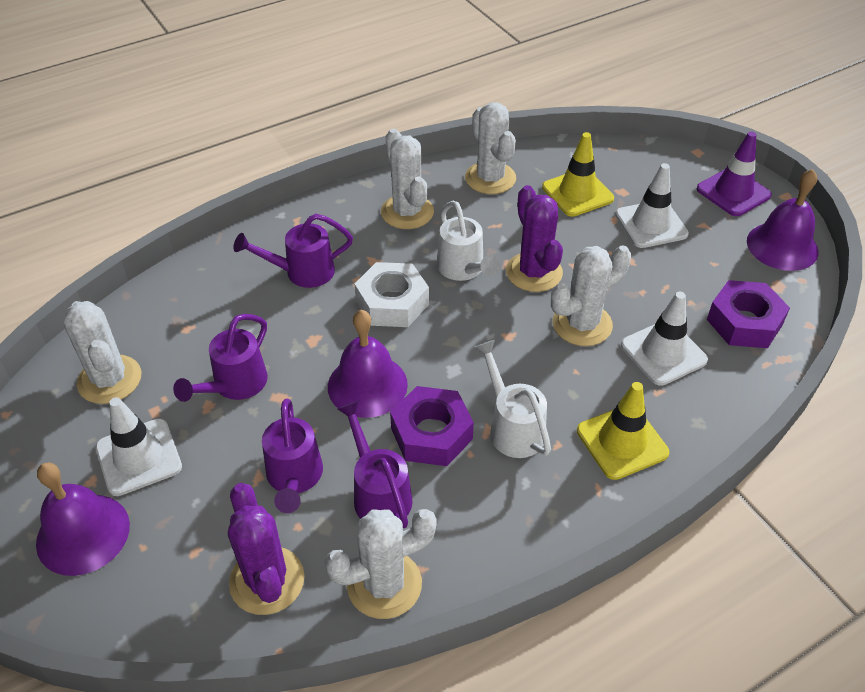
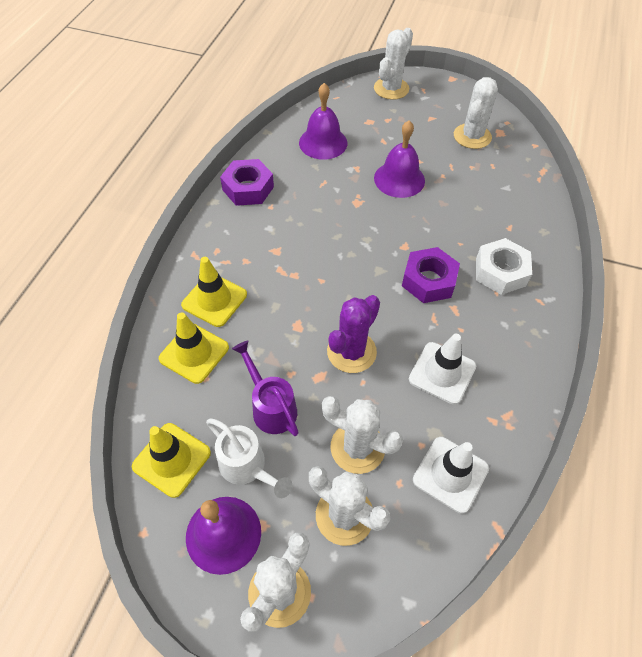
purple cactus: [228,483,305,615] [506,185,563,292] = 2 -> [327,295,380,373] = 1
purple traffic cone: [697,132,772,216] = 1 -> none = 0
purple watering can: [173,314,268,402] [233,214,353,288] [262,399,323,513] [337,401,413,528] = 4 -> [232,340,299,436] = 1
white traffic cone: [96,397,182,496] [615,163,689,248] [621,292,708,386] = 3 -> [409,334,476,405] [413,437,489,513] = 2
white watering can: [437,201,500,281] [474,340,551,458] = 2 -> [206,418,292,498] = 1
yellow traffic cone: [542,132,614,217] [577,382,669,480] = 2 -> [132,423,211,498] [159,312,229,384] [181,257,247,327] = 3

